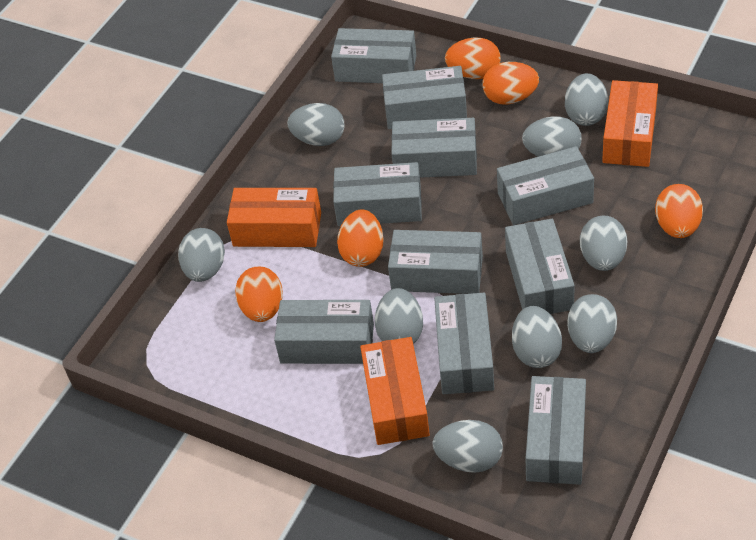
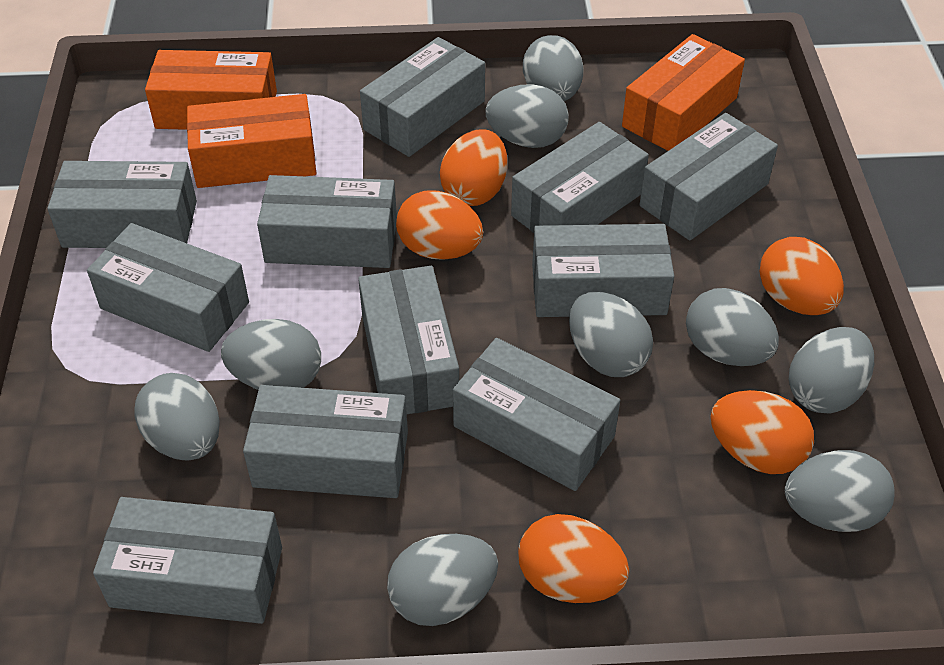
grey box: [274,300,374,364] [331,28,416,83] [333,162,422,226] [382,66,467,129] [388,230,483,294] [391,118,477,178] [434,293,494,394] [497,146,594,225] [505,219,575,314] [526,376,586,485] = 10 -> [47,161,197,248] [87,223,249,352] [93,497,282,624] [243,385,408,498] [257,175,397,268] [358,266,459,414] [360,37,485,157] [453,338,620,491] [511,122,649,233] [532,224,674,317] [639,113,778,241] = 11

